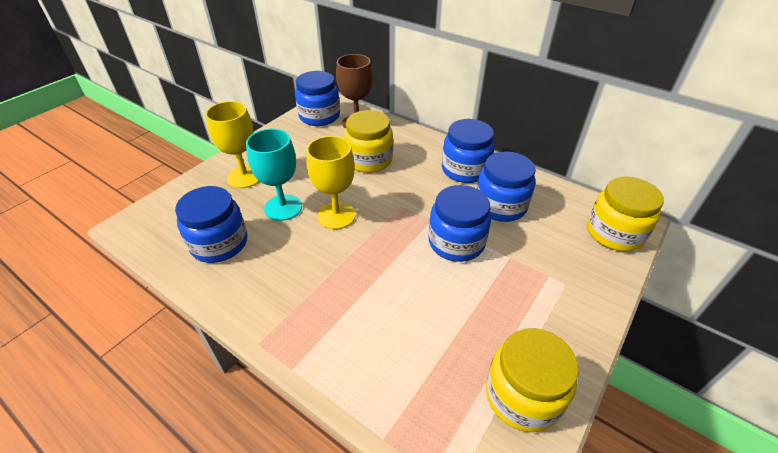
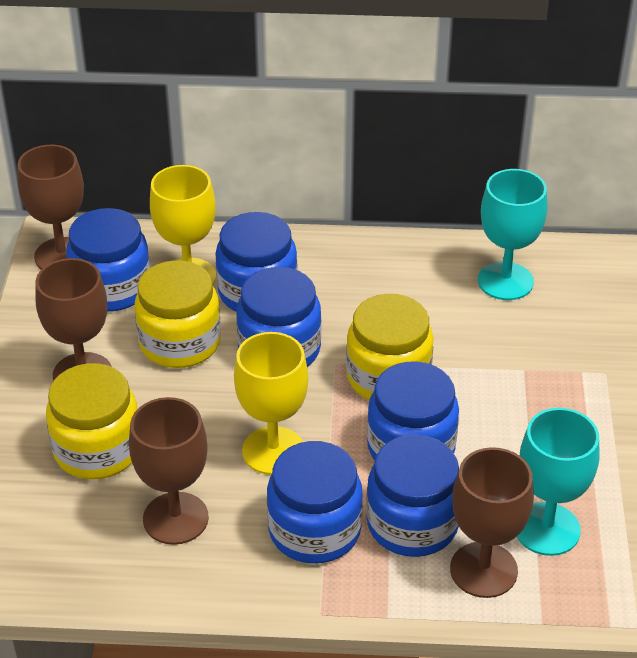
blue jar: [175,186,247,263] [295,71,340,126] [428,185,491,262] [442,119,495,183] [477,151,536,222] = 5 -> [66,208,150,312] [215,212,297,312] [236,267,321,367] [267,441,363,564] [366,434,459,557] [367,361,459,460] = 6
brown goblet: [336,54,373,129] = 1 -> [17,145,84,270] [35,258,112,381] [129,397,209,545] [450,447,534,598] = 4
turquoise goblet: [246,129,302,221] = 1 -> [478,169,547,300] [517,408,600,556] = 2

